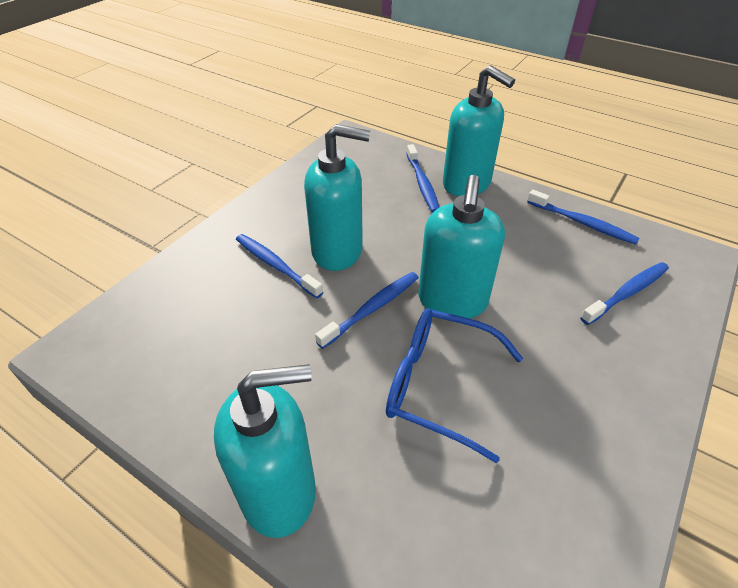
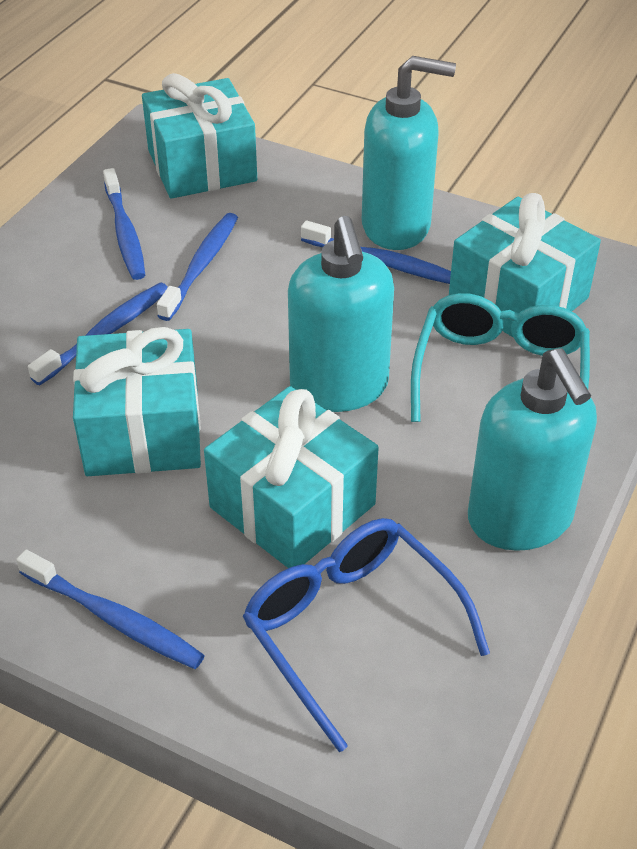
turquoise gift: none = 0 -> [73,327,201,476] [142,73,257,199] [204,386,379,568] [449,193,601,337] = 4
turquoise glasses: none = 0 -> [411,293,590,422] = 1
turquoise soap dispenser: [214,364,316,538] [304,124,370,271] [419,175,505,319] [443,65,515,196] = 4 -> [288,216,394,412] [362,56,456,250] [468,349,597,551] = 3

